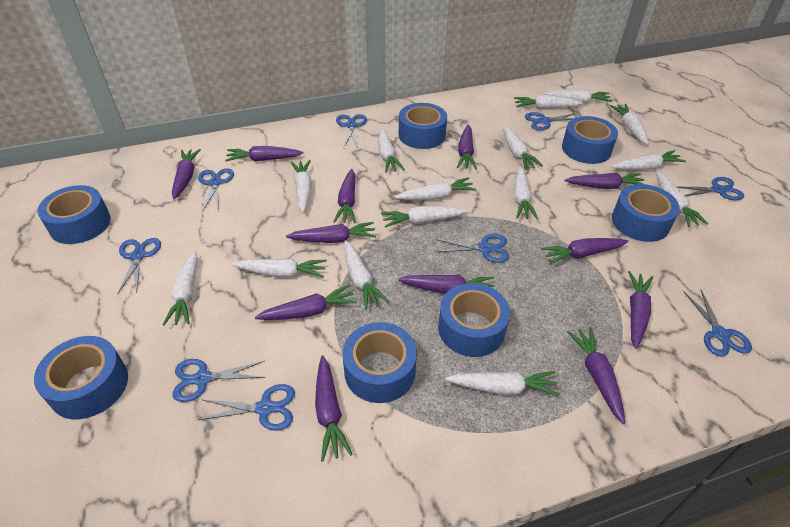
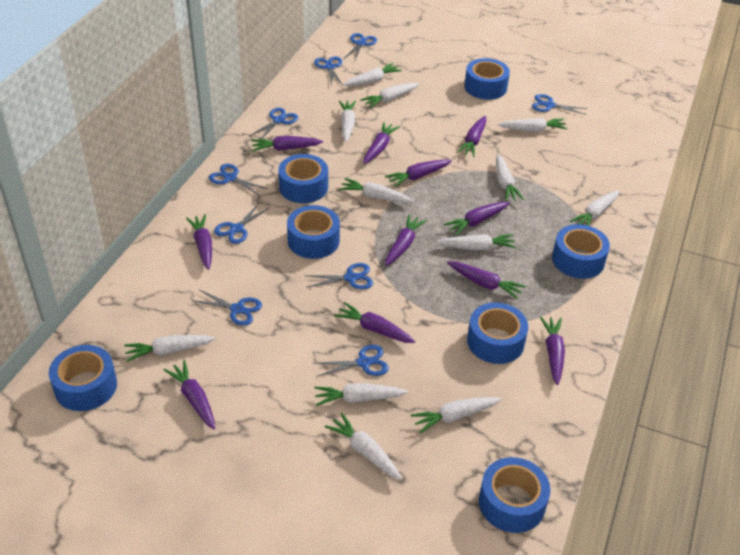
purple carrot: [172,149,201,199] [225,146,303,162] [255,284,357,320] [286,222,376,243] [315,355,353,461] [333,169,356,223] [398,275,495,294] [457,125,477,169] [541,238,628,264] [565,173,644,189] [567,327,625,424] [628,271,653,349] = 12 -> [164,360,215,429] [186,214,212,270] [251,136,323,151] [334,302,415,343] [364,122,400,164] [385,160,452,187] [385,214,427,266] [444,202,509,236] [447,261,526,299] [457,116,487,157] [540,317,565,385] = 11
white carrot: [162,251,198,326] [232,258,327,278] [291,160,312,213] [344,240,389,310] [378,127,405,173] [381,206,467,228] [395,177,476,200] [445,371,560,396] [503,125,543,170] [514,95,583,109] [514,166,538,219] [543,89,612,103] [610,104,648,145] [611,150,686,170] [656,172,708,227] = 15 -> [124,335,216,362] [314,383,408,406] [325,413,402,480] [339,100,356,142] [339,178,414,203] [343,63,402,86] [361,83,419,108] [411,397,501,434] [436,234,516,250] [496,154,524,202] [498,118,568,132] [569,190,620,226] = 12

